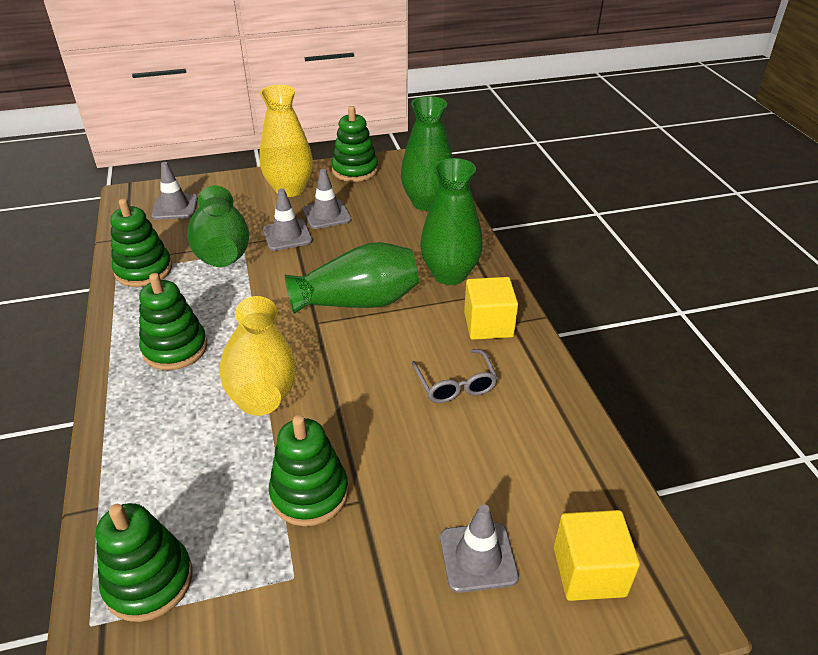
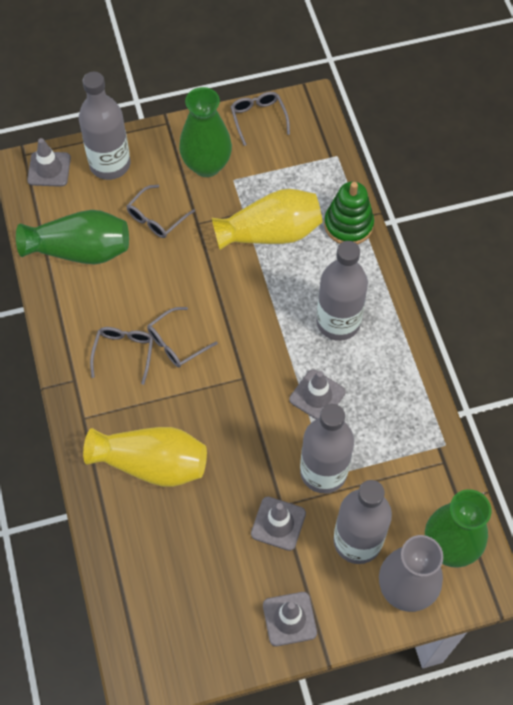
green stacking toy: [96,503,193,622] [110,199,172,287] [139,273,207,370] [269,415,348,526] [331,106,378,182] = 5 -> [324,181,374,245] = 1
green vase: [187,185,249,267] [285,242,419,314] [401,96,453,211] [420,158,483,285] = 4 -> [16,210,129,264] [179,87,232,177] [425,489,492,568] = 3
grey bottle: none = 0 -> [79,72,130,180] [300,404,354,493] [316,241,368,341] [334,480,392,564] = 4
grey glasses: [412,349,498,403] = 1 -> [90,327,153,385] [127,185,195,238] [147,307,218,368] [231,92,290,146] = 4
grey vase: none = 0 -> [379,535,443,612] = 1
yellow cube: [464,277,518,340] [554,510,640,601] = 2 -> none = 0

